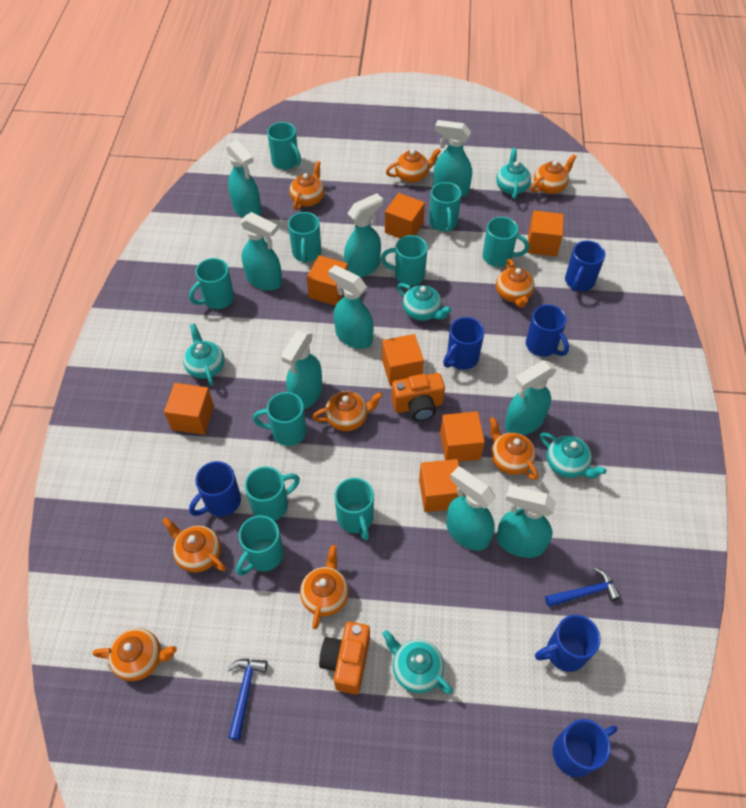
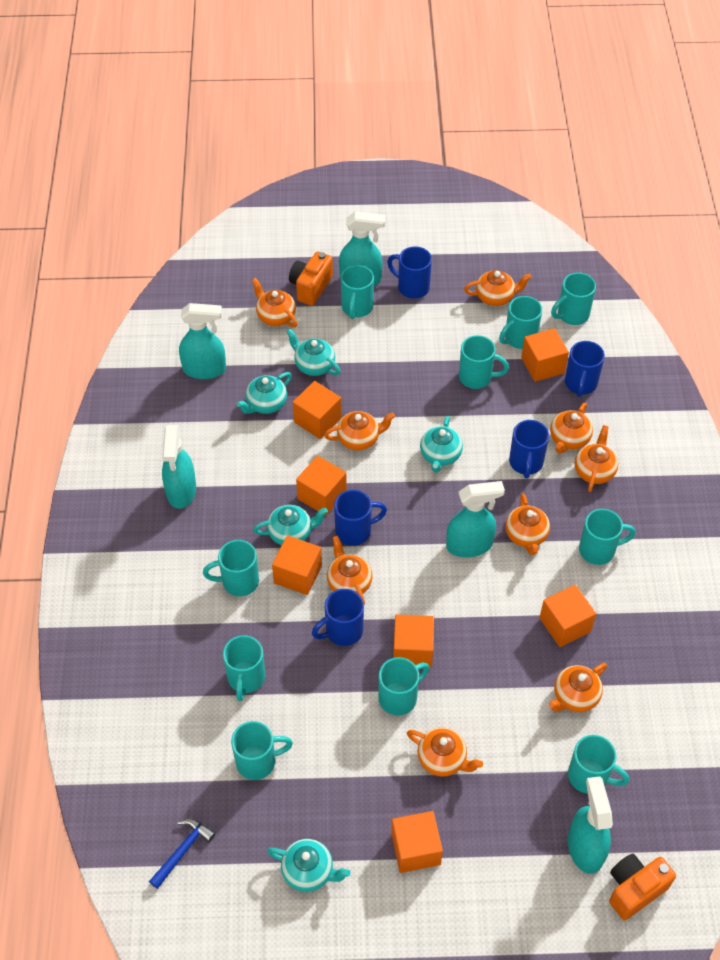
blue hammer: [227,659,268,740] [545,567,621,607] = 2 -> [149,818,216,889] = 1
blue mug: [189,461,241,516] [443,317,484,370] [526,304,569,357] [535,615,601,672] [553,719,618,777] [565,241,605,291] = 6 -> [312,589,364,646] [334,490,387,546] [387,246,432,299] [509,420,549,479] [565,341,605,397] = 5
turquoise spray bottle: [226,140,261,218] [240,212,282,290] [281,330,322,409] [328,265,374,349] [344,193,383,277] [433,120,472,197] [446,466,496,551] [496,485,556,558] [505,360,557,435] = 9 -> [162,425,196,509] [179,303,226,379] [339,211,385,286] [446,481,505,557] [568,776,613,874] = 5

